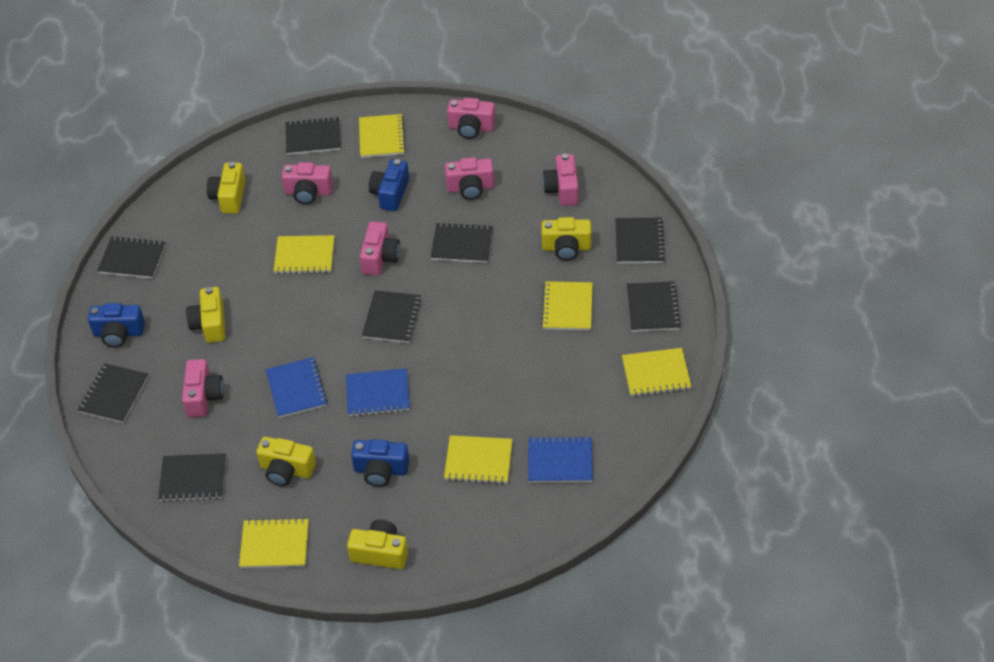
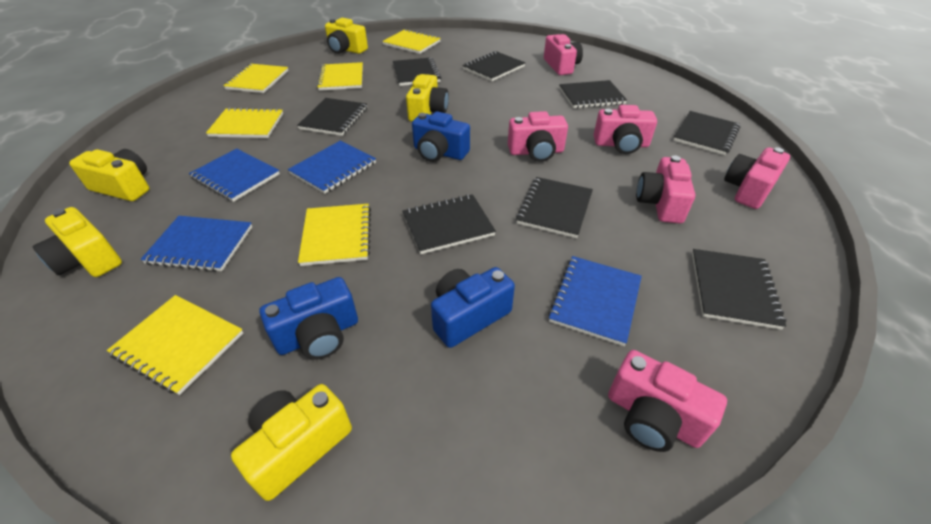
blue notebook: [266,357,327,418] [346,368,410,417] [528,436,593,483] = 3 -> [141,216,252,272] [189,148,280,202] [288,141,376,194] [548,256,642,346] = 4

